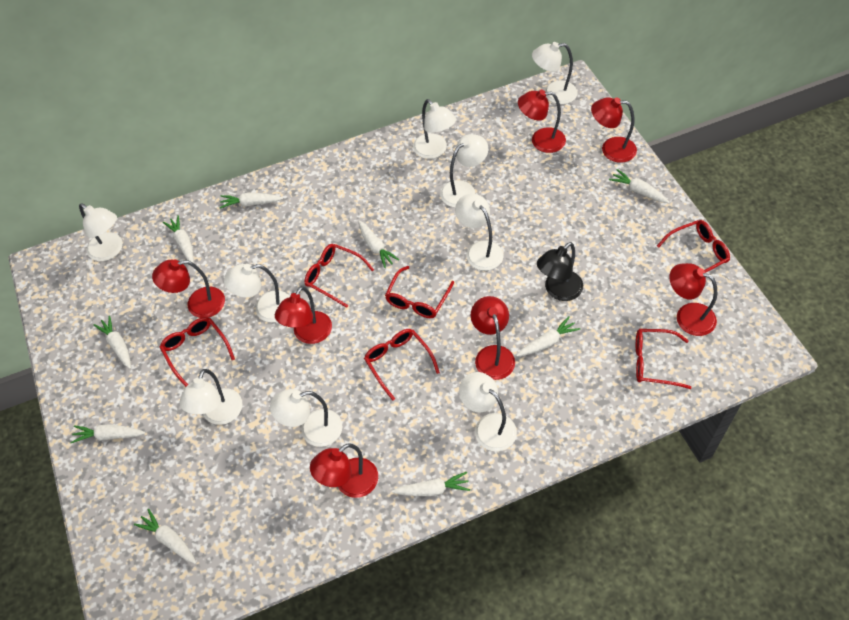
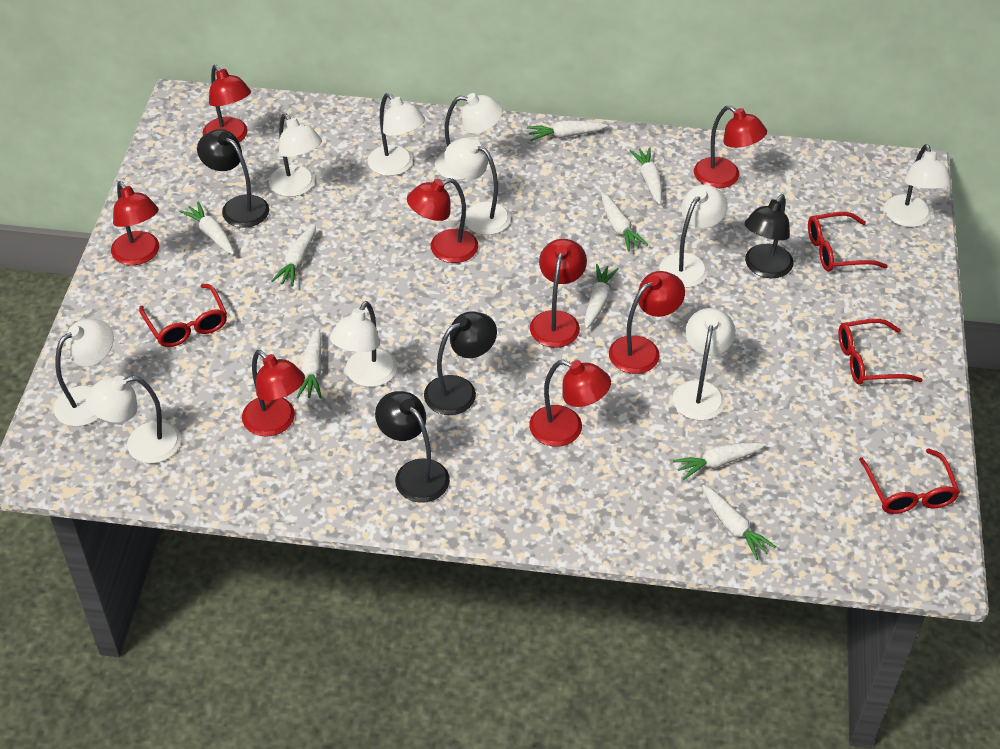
black lamp: [537,242,583,301] = 1 -> [197,129,269,228] [375,391,450,503] [424,311,497,415] [744,194,794,278] = 4
red glasses: [159,317,235,387] [304,244,374,308] [364,329,440,401] [385,266,454,318] [636,329,692,389] [657,220,730,273] = 6 -> [139,284,227,347] [808,212,888,272] [838,319,922,385] [859,448,960,514] = 4
red lamp: [152,259,225,318] [275,286,332,344] [310,443,378,498] [471,296,515,380] [518,90,566,153] [591,97,637,163] [669,263,717,336] = 7 -> [111,181,159,265] [203,65,251,142] [242,350,305,437] [407,178,478,263] [529,360,611,447] [530,239,587,348] [609,271,685,374] [694,105,767,188] = 8
white lamp: [79,204,123,261] [179,369,242,425] [224,264,290,322] [270,389,343,447] [413,99,456,159] [440,134,488,207] [455,194,503,271] [459,372,517,451] [532,42,578,104] = 9 -> [54,319,114,427] [85,375,181,463] [269,114,322,197] [330,301,397,387] [368,93,425,176] [435,93,503,180] [444,138,511,235] [659,185,728,288] [673,308,736,421] [884,144,951,227] = 10

